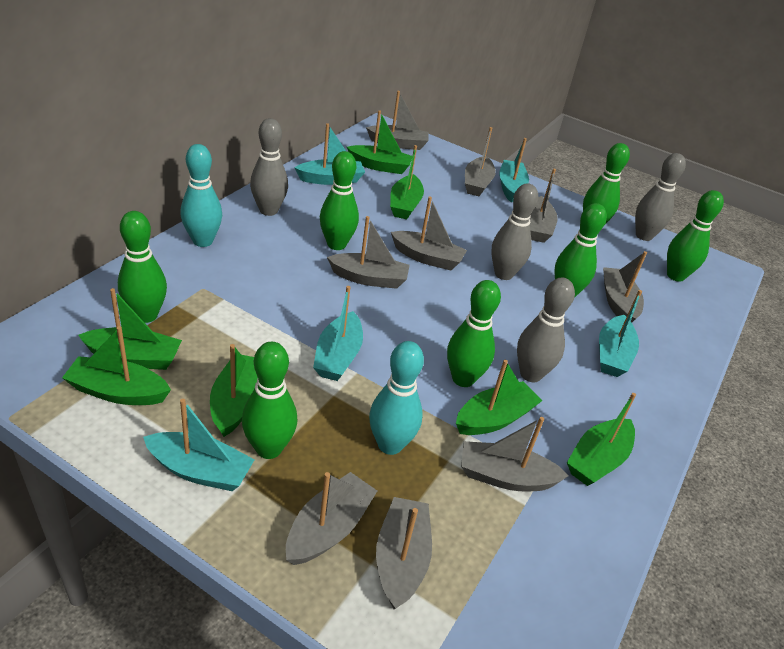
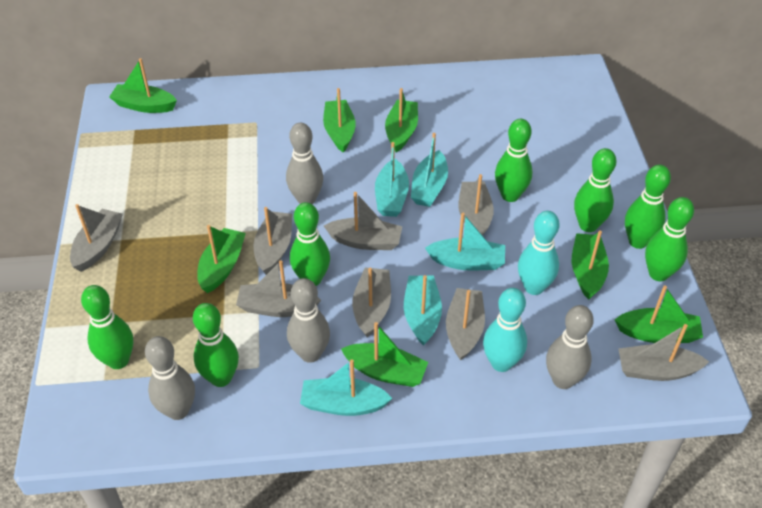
grey boat: [286,472,377,565] [327,216,410,289] [366,91,429,150] [376,497,432,609] [391,196,467,271] [461,417,569,492] [465,127,496,196] [530,169,558,243] [603,251,647,322] = 9 -> [70,204,123,272] [236,260,321,317] [253,207,292,275] [324,192,402,250] [352,267,391,337] [446,288,485,360] [459,174,494,236] [619,324,709,381] = 8

